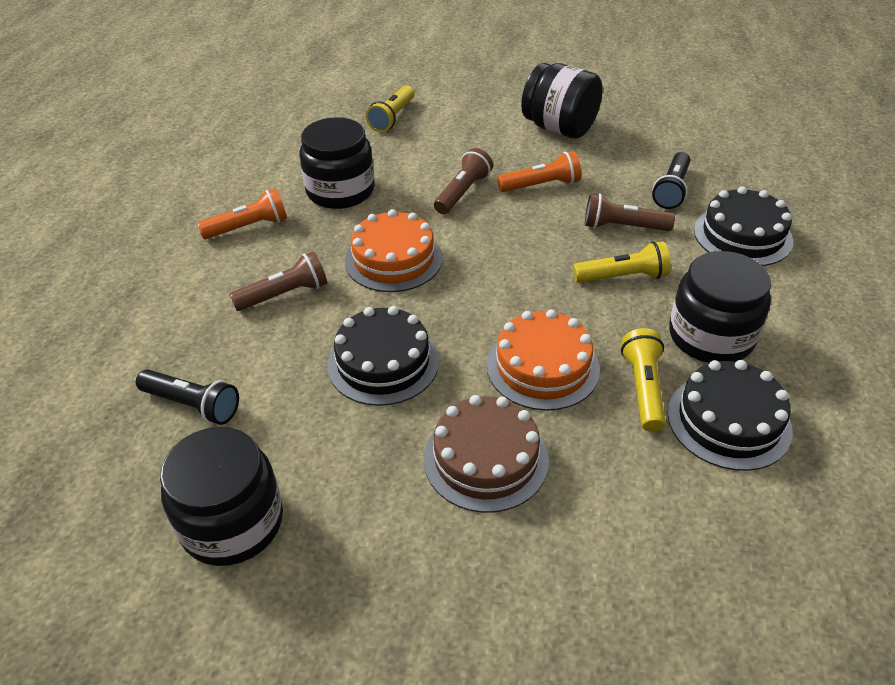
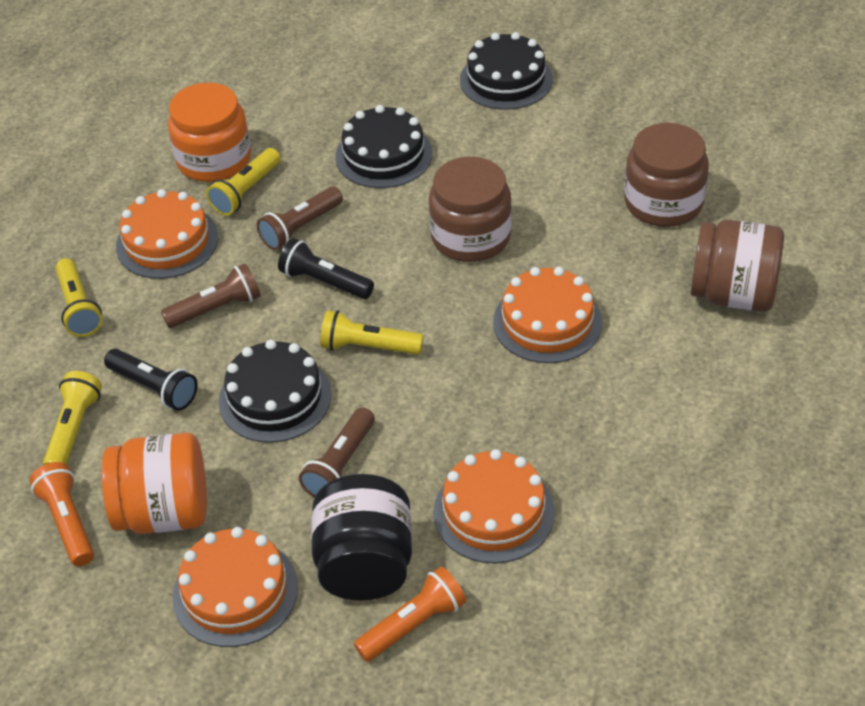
black jar: [160,427,283,566] [299,117,375,209] [521,63,603,139] [669,251,771,363] = 4 -> [311,474,412,601] = 1
brown cake: [424,395,549,513] = 1 -> none = 0
brown jar: none = 0 -> [429,156,512,262] [624,123,709,227] [691,220,784,312] = 3
orange cake: [345,209,443,292] [487,309,600,411] = 2 -> [116,189,218,279] [172,527,298,647] [433,449,555,563] [493,267,602,363] = 4
orange jar: none = 0 -> [102,433,207,534] [168,83,251,182] = 2
yellow flashlight: [366,85,414,132] [573,241,671,283] [621,328,665,432] = 3 -> [43,371,102,465] [55,258,102,337] [206,148,281,216] [320,310,423,355] = 4

